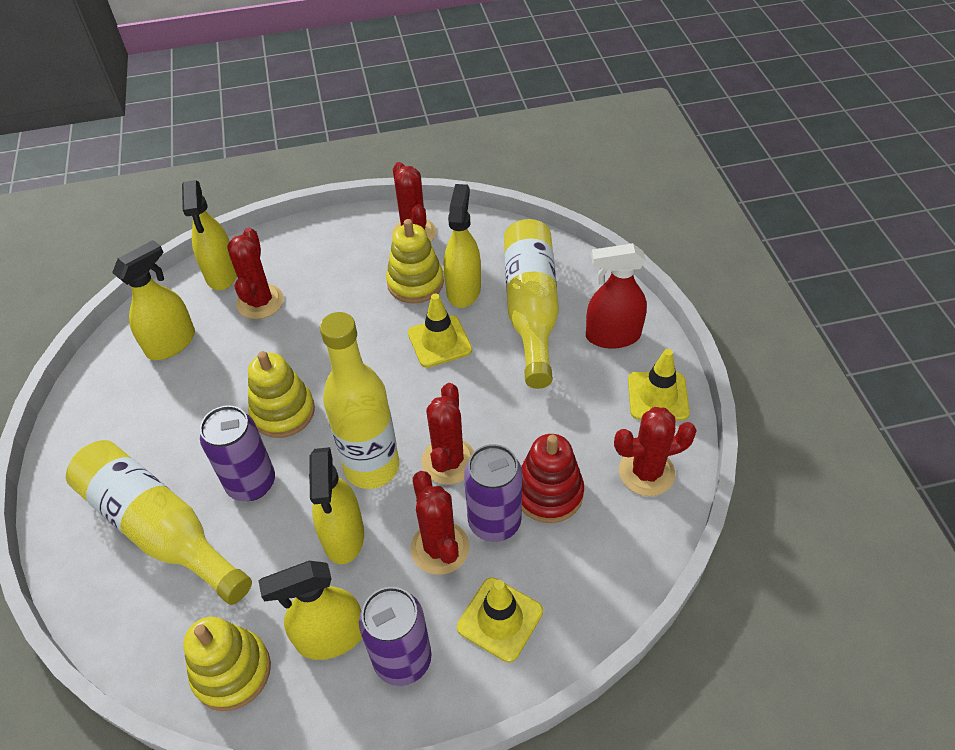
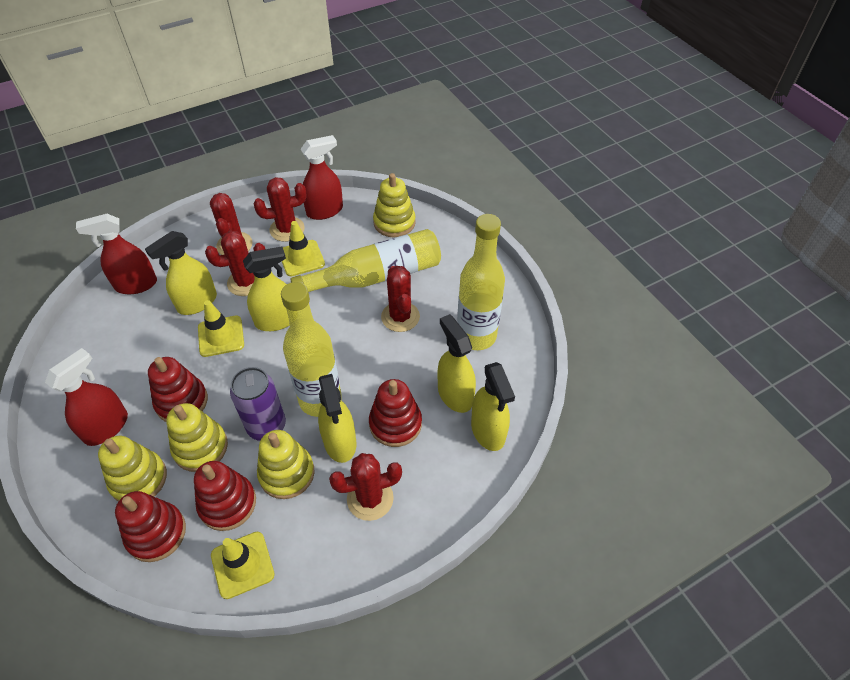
purple can: [200,405,275,501] [359,587,431,686] [464,444,522,542] = 3 -> [230,367,286,441] = 1
red spray bottle: [586,243,647,349] = 1 -> [45,348,128,446] [76,214,157,294] [301,135,343,220] = 3
red stacking toy: [521,434,584,523] = 1 -> [115,491,186,562] [148,357,208,422] [194,461,256,531] [369,379,422,447] = 4
yellow stacking toy: [183,617,271,711] [248,351,315,438] [386,219,444,303] = 3 -> [98,436,167,501] [166,403,228,472] [257,430,315,499] [373,173,416,237] = 4

